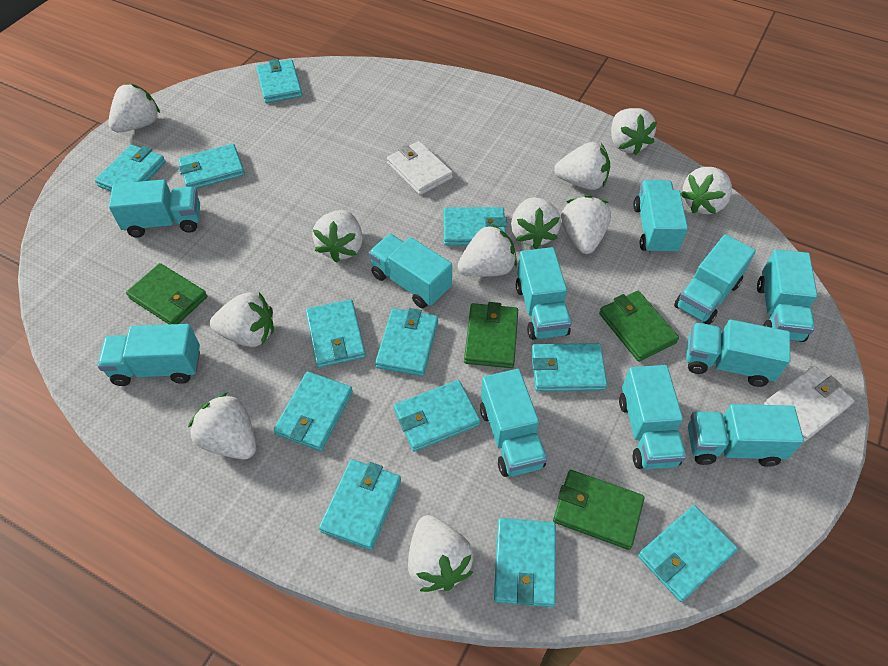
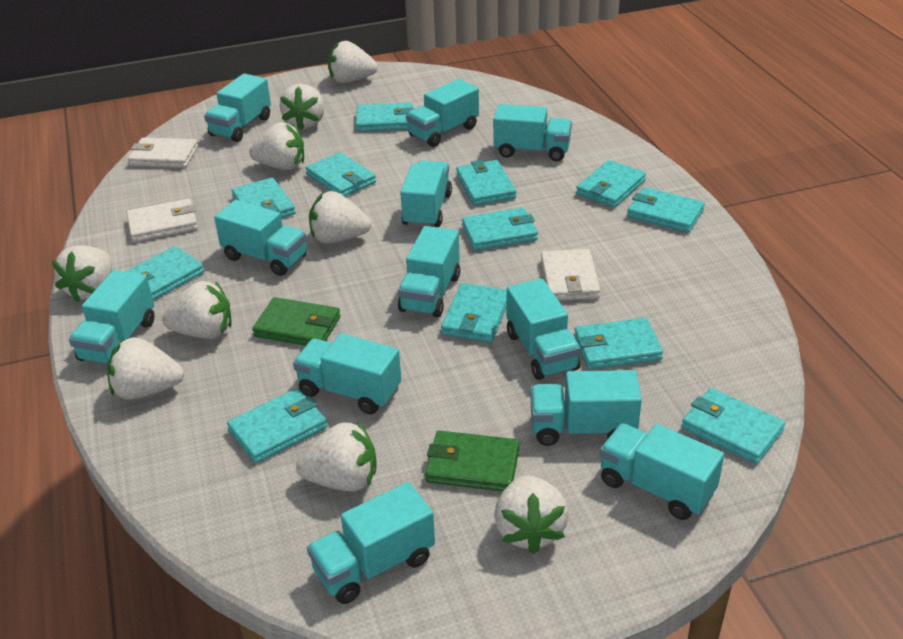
green wallet: [126,263,207,324] [464,302,518,368] [553,470,644,550] [599,291,679,362] = 4 -> [252,297,340,346] [425,431,520,491] = 2
turquoise truck: [97,324,200,386] [109,179,200,238] [369,234,452,308] [480,369,547,477] [516,247,572,340] [619,365,687,469] [633,180,688,254] [674,234,756,325] [686,319,790,387] [688,404,804,467] [757,249,818,342] = 11 -> [69,270,155,364] [204,73,271,142] [214,200,307,276] [293,334,401,414] [307,482,435,604] [398,226,460,318] [400,160,452,227] [406,79,479,147] [493,104,572,161] [507,278,581,380] [530,370,642,446] [600,423,724,520] = 12
white strawberry: [108,84,160,132] [188,393,256,459] [210,292,274,347] [312,210,363,263] [408,515,473,592] [458,224,517,277] [511,197,561,249] [554,142,610,190] [561,195,611,254] [611,108,657,155] [681,167,732,214] = 11 -> [52,245,112,302] [107,337,184,400] [162,281,232,339] [249,122,304,170] [280,84,325,130] [296,422,377,491] [309,191,371,244] [328,41,377,83] [494,476,569,554] = 9
white wallet: [387,141,453,195] [764,365,854,442] = 2 -> [127,199,198,242] [128,137,198,168] [541,249,601,301] = 3

